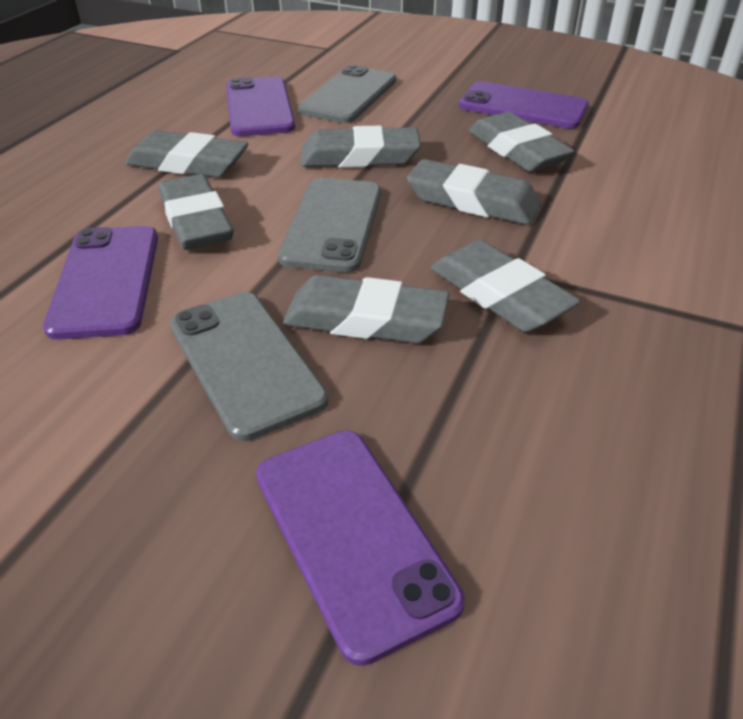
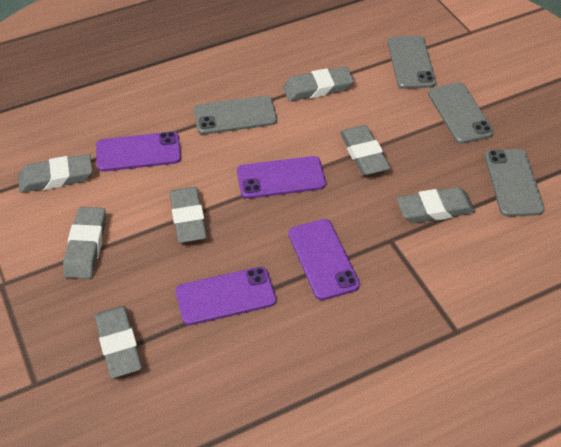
grey phone: [170,292,328,441] [278,178,381,273] [298,65,396,123] = 3 -> [194,96,277,135] [388,35,436,89] [428,82,494,144] [485,149,545,217] = 4

